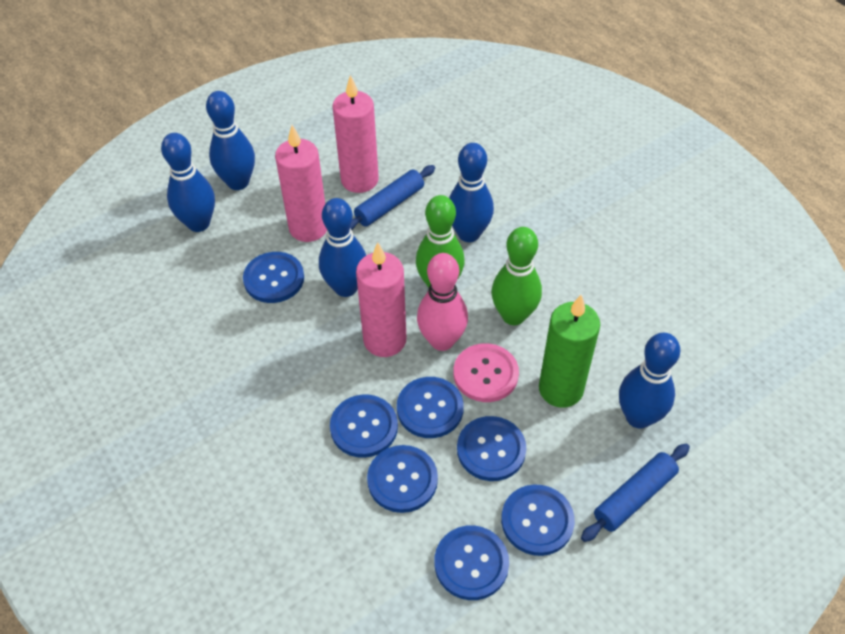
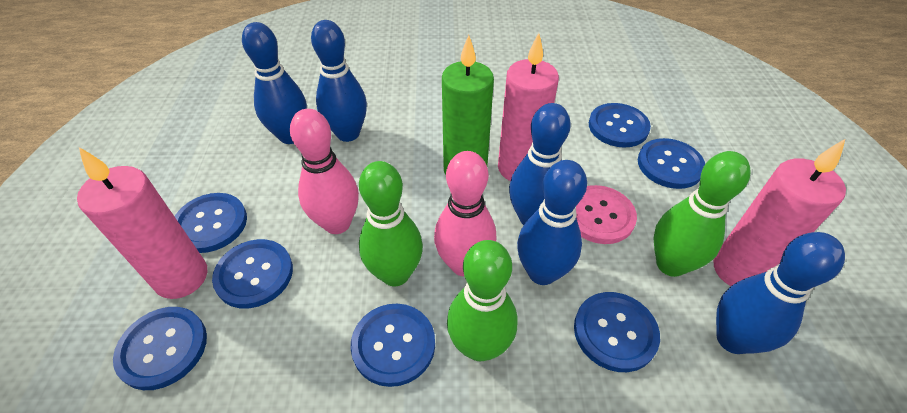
blue rolling pin: [350,165,435,230] [581,444,690,542] = 2 -> none = 0
green bowling pin: [416,195,465,288] [492,227,542,325] = 2 -> [359,161,423,286] [447,240,518,362] [654,151,751,277] = 3
pink bowling pin: [417,253,468,351] = 1 -> [290,109,359,234] [434,151,496,276] = 2

